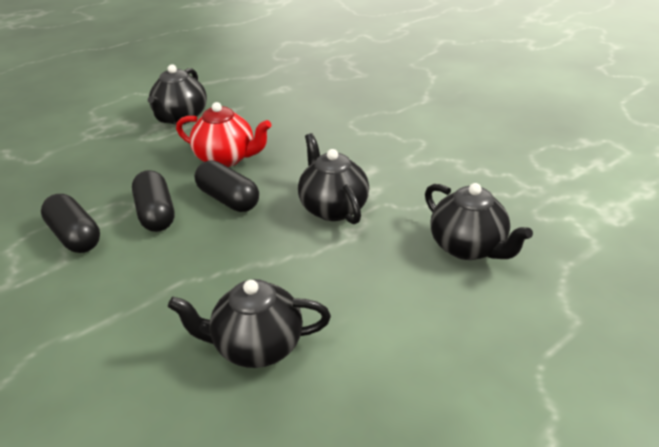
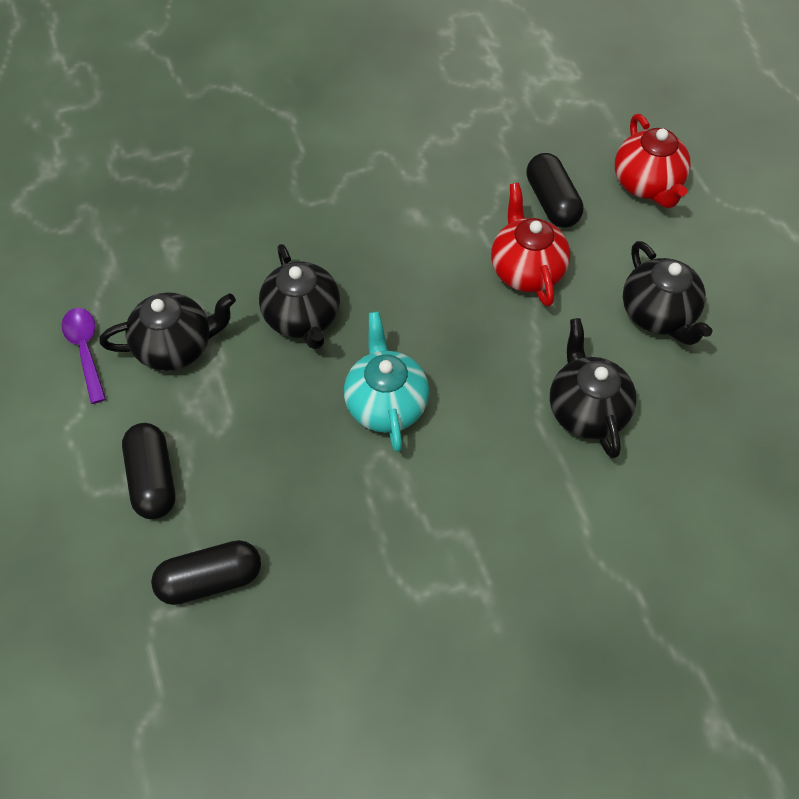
purple spoon: none = 0 -> [62,308,106,404] = 1
red teapot: [176,102,271,167] = 1 -> [491,183,570,307] [615,114,691,208] = 2
turquoise teapot: none = 0 -> [344,312,429,452] = 1

